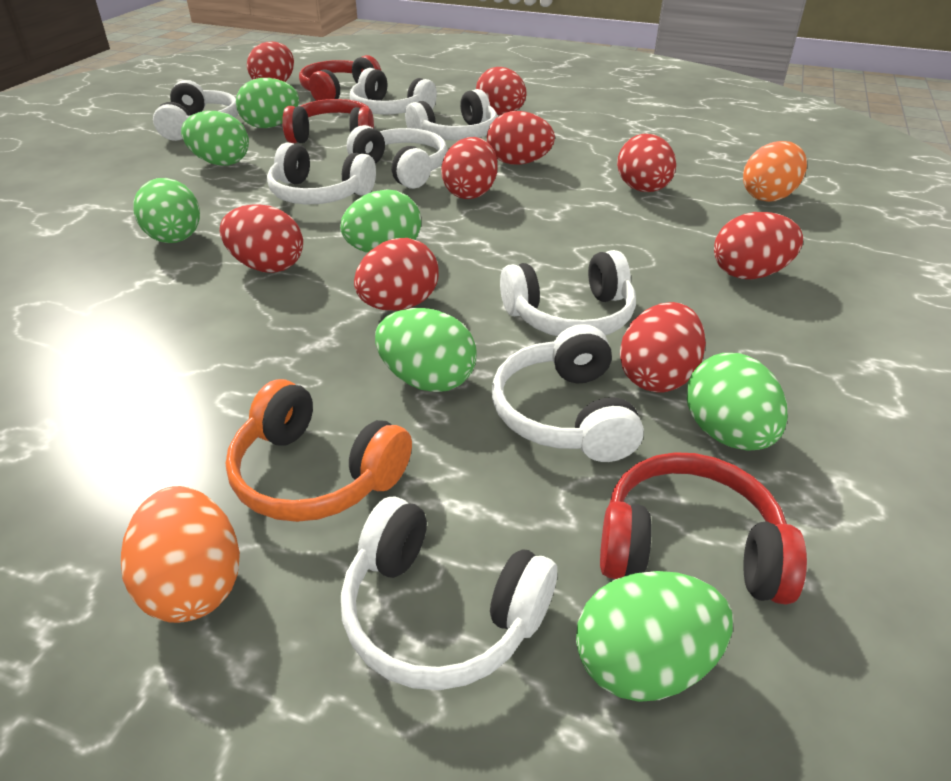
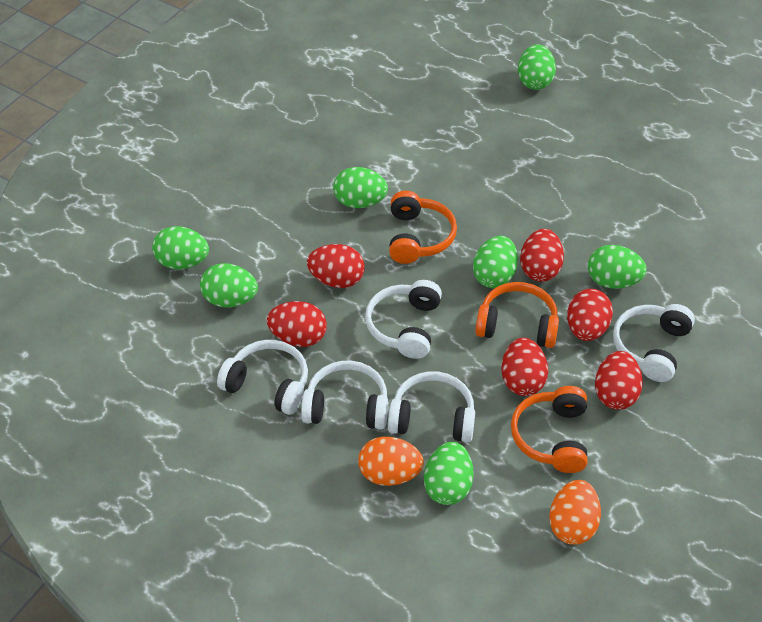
orange headphones: [226,379,412,522] = 1 -> [389,191,457,264] [475,282,559,348] [511,386,588,473] = 3
red egg: [220,204,303,273] [247,42,294,82] [354,238,439,311] [441,137,498,199] [476,67,526,115] [487,111,555,165] [617,134,676,192] [620,302,706,392] [714,212,803,279] = 9 -> [267,301,327,347] [307,244,365,288] [501,338,548,396] [520,229,564,282] [567,289,613,341] [595,351,643,410] = 6
red headphones: [282,99,374,143] [299,55,381,101] [600,452,807,605] = 3 -> none = 0
white headphones: [153,80,238,141] [267,142,376,204] [341,497,557,690] [347,125,447,189] [350,68,437,115] [405,89,497,141] [492,324,644,462] [500,250,636,336] = 8 -> [217,340,308,415] [301,361,388,430] [365,280,442,359] [388,371,475,443] [613,304,695,382] = 5

